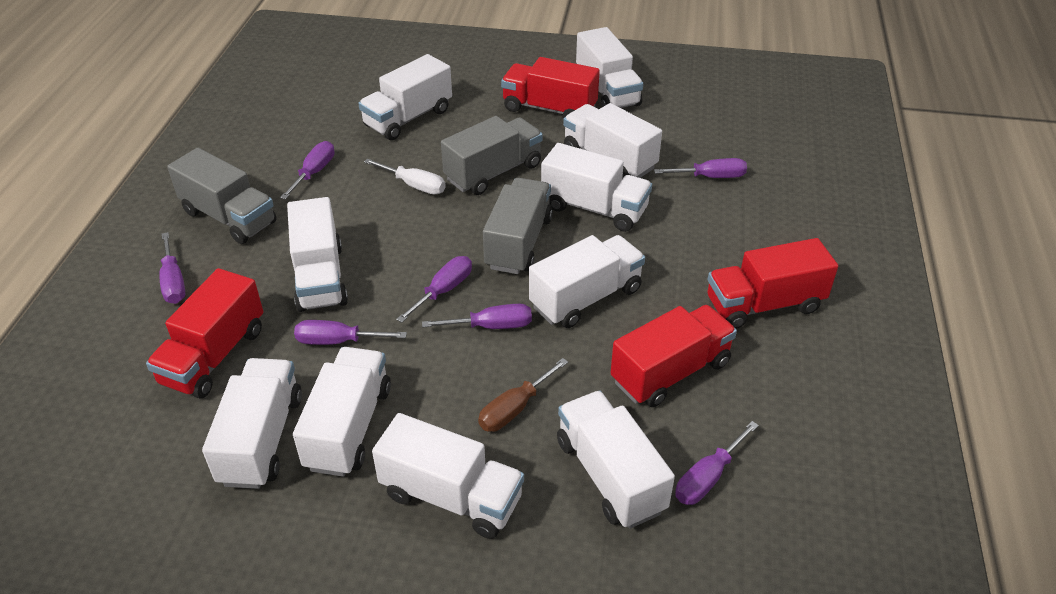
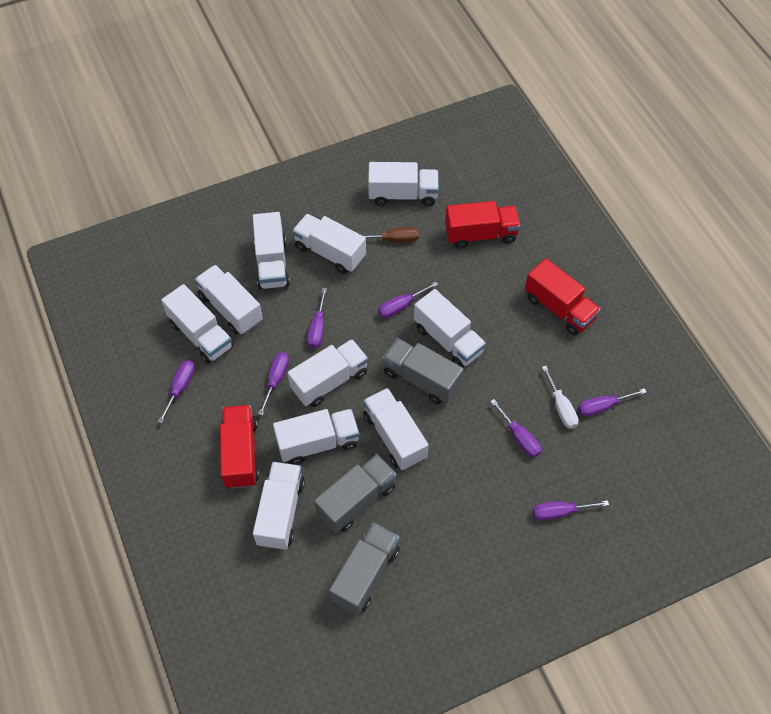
red truck: [146,268,263,398] [501,57,600,119] [611,305,737,407] [707,238,838,329] = 4 -> [220,405,259,489] [445,201,520,249] [525,259,601,336] = 3

